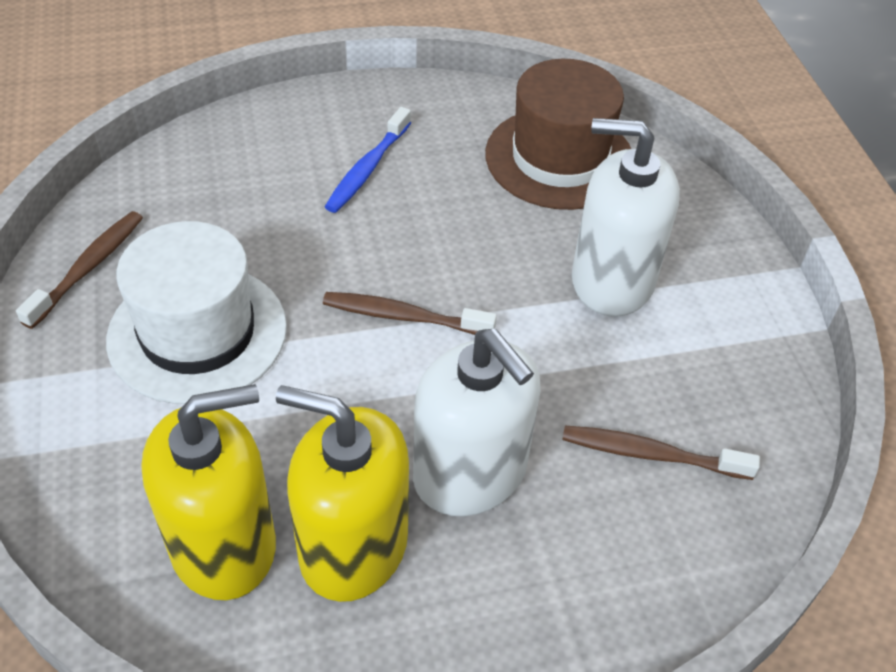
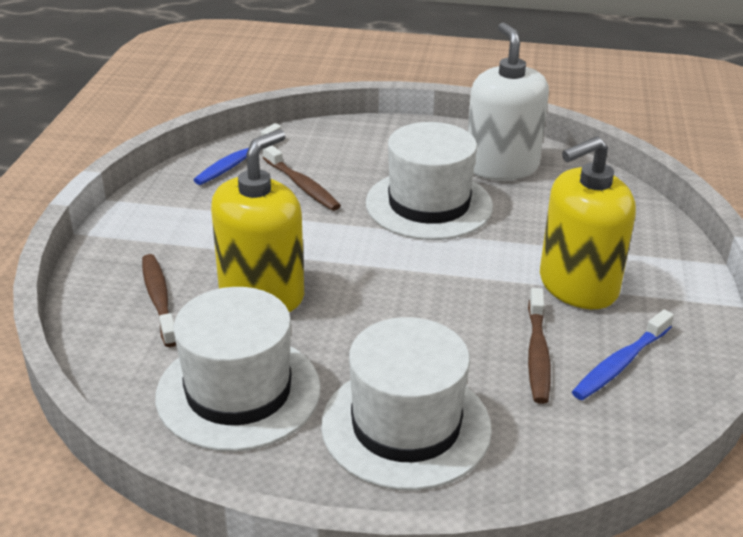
blue toothbrush: [325,107,411,213] = 1 -> [194,123,282,185] [572,309,674,400] = 2
brown hat: [485,59,631,210] = 1 -> none = 0
white hat: [106,221,287,404] = 1 -> [155,287,321,452] [321,317,492,491] [366,122,493,240] = 3
white soap dispenser: [413,329,541,516] [572,118,680,317] = 2 -> [468,23,549,180] = 1

